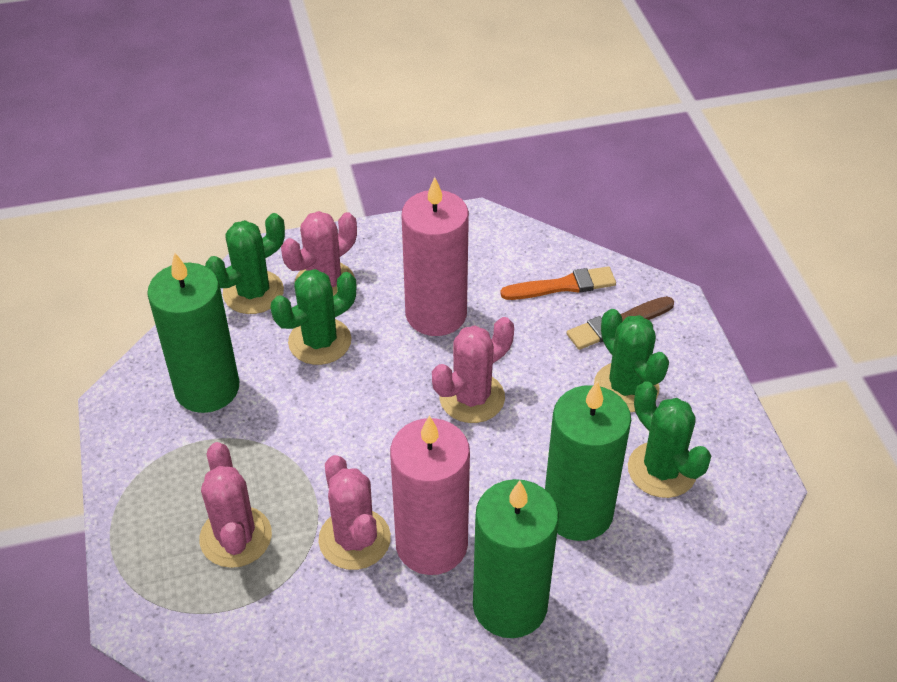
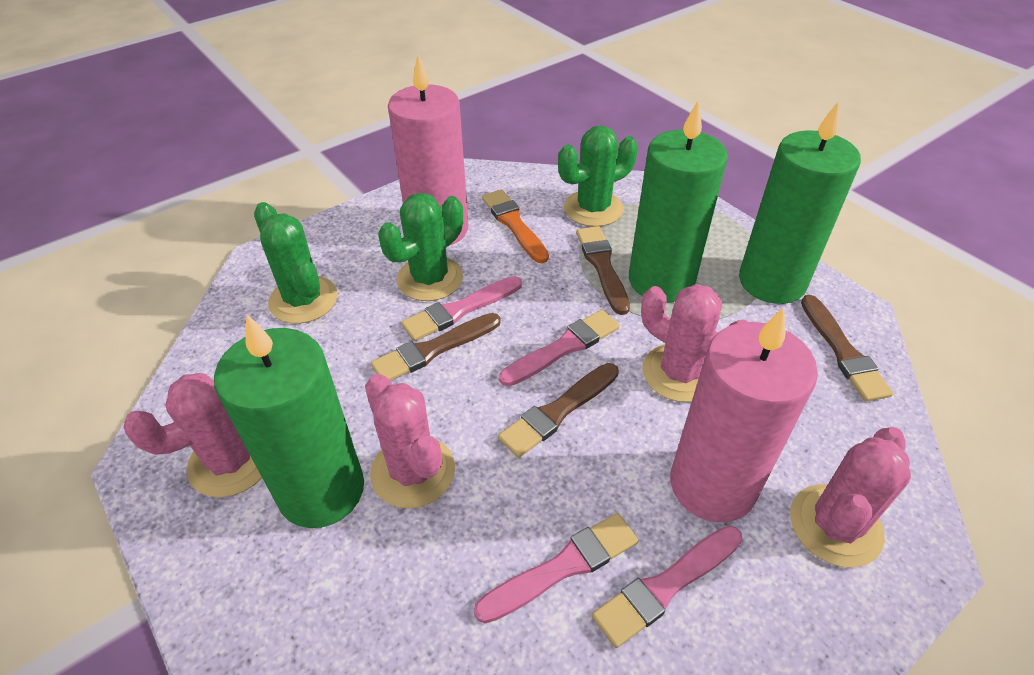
brown brush: [566,296,674,350] = 1 -> [371,313,501,380] [498,363,619,458] [576,226,630,315] [801,295,893,402] = 4
green cactus: [205,213,285,314] [271,269,357,365] [594,309,669,412] [628,381,711,498] = 4 -> [254,202,338,324] [378,193,463,301] [558,126,638,227] = 3
pink brush: none = 0 -> [401,276,522,341] [474,513,638,623] [499,310,620,386] [592,526,742,648] = 4

